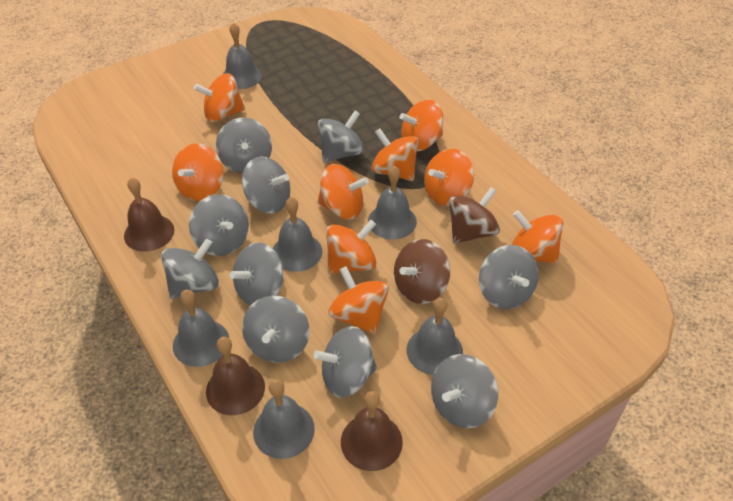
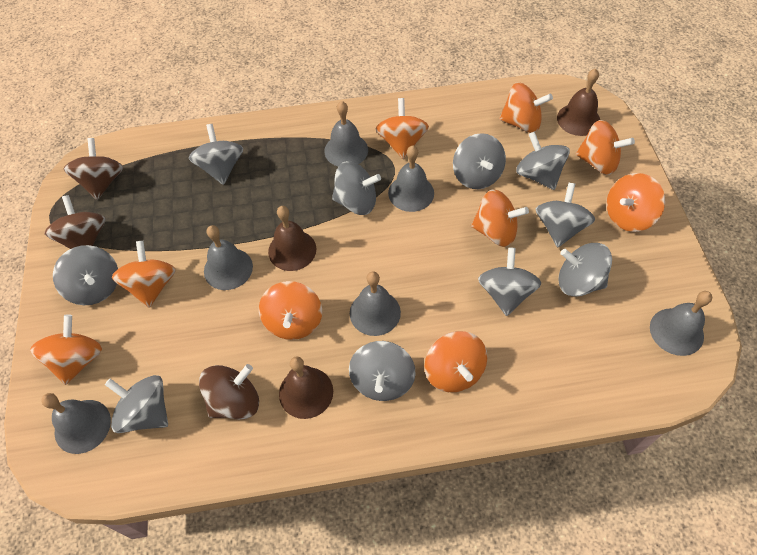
brown spinning top: [394,239,450,304] [449,187,500,244] = 2 -> [45,195,106,249] [64,138,123,200] [199,364,259,419] = 3

